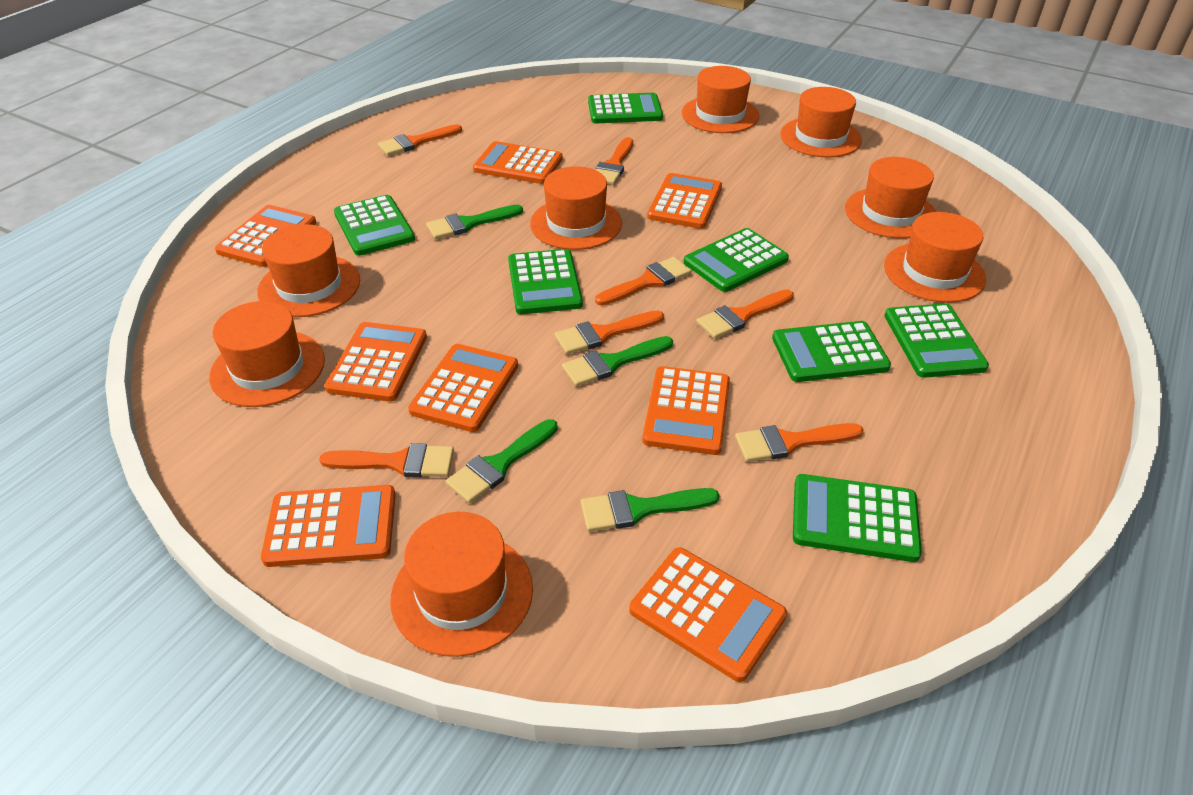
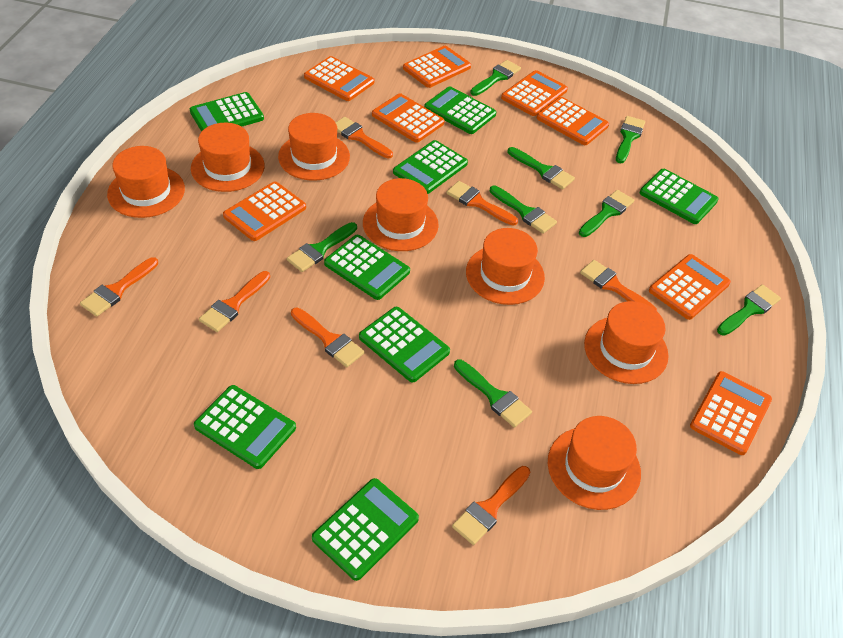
green brush: [426,205,523,239] [445,419,558,503] [562,336,673,387] [581,488,720,532] = 4 -> [287,222,357,272] [454,359,532,428] [470,60,521,96] [490,186,557,234] [508,147,575,190] [579,190,634,237] [616,116,645,163] [717,285,781,336] = 8
green calculator: [334,195,415,256] [508,249,583,314] [588,93,663,123] [684,228,789,292] [772,321,891,382] [793,474,922,562] [884,303,989,378] = 7 -> [190,92,264,132] [194,385,296,469] [312,478,419,581] [324,235,410,300] [359,307,450,383] [393,140,468,194] [424,87,496,134] [640,169,719,224] = 8
orange hat: [209,301,325,407] [257,224,360,317] [390,512,533,657] [530,166,622,250] [682,66,759,133] [780,87,862,157] [845,157,936,239] [884,212,986,303] = 8 -> [107,146,185,218] [191,123,265,192] [278,113,350,181] [363,178,439,251] [466,228,545,305] [548,416,641,510] [584,301,669,384] = 7

